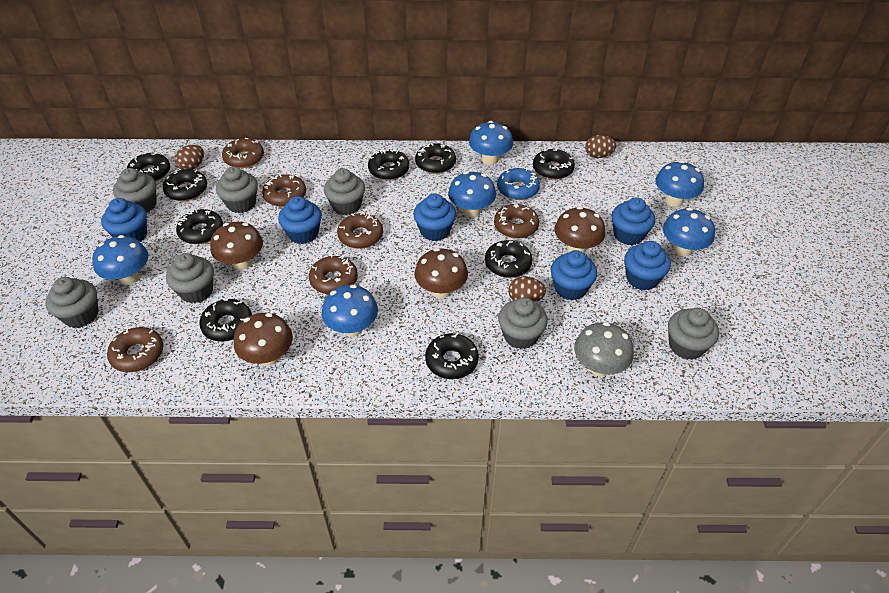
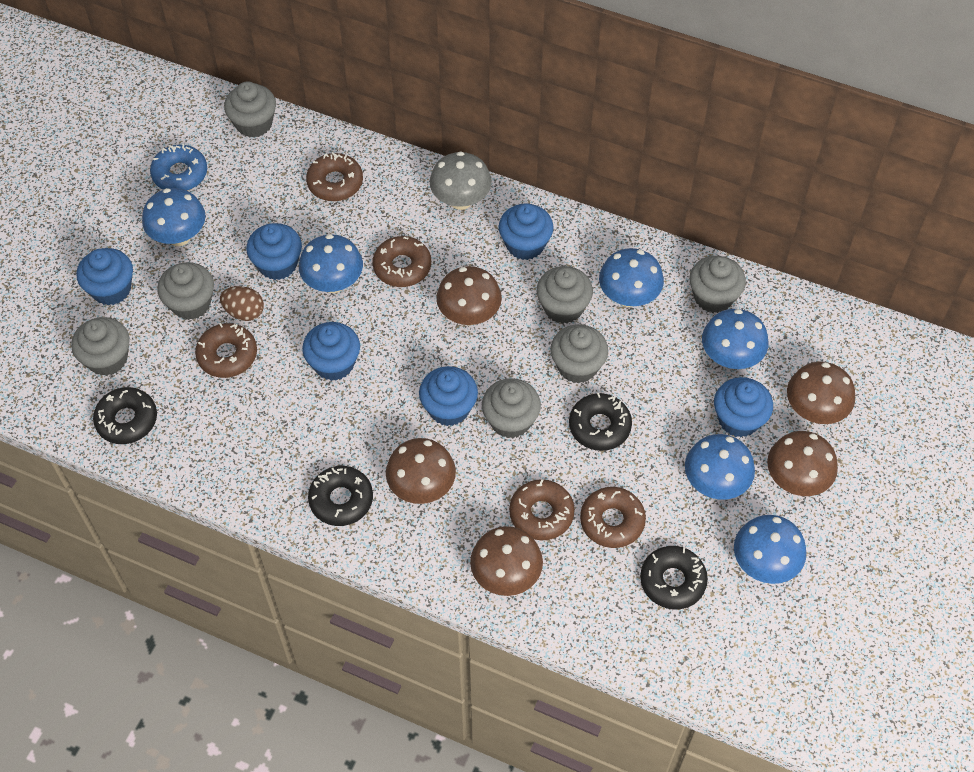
black donut: [127,152,170,182] [163,169,207,201] [176,209,223,244] [199,299,252,342] [368,149,409,180] [415,143,456,174] [425,333,479,379] [485,240,532,278] [533,148,575,180] = 9 -> [93,387,157,444] [308,466,373,526] [569,393,632,451] [640,546,708,609] = 4
brown donut: [107,327,163,372] [222,138,264,168] [262,174,306,207] [309,254,358,294] [337,212,383,249] [494,204,539,239] = 6 -> [195,323,257,378] [306,152,363,201] [373,236,431,287] [509,479,575,540] [580,487,646,548] = 5
brown egg: [175,145,204,170] [508,277,546,302] [585,135,616,158] = 3 -> [220,286,264,321] = 1
brown mushroom: [210,222,263,270] [234,313,293,366] [414,248,468,298] [554,207,605,253] = 4 -> [386,438,456,504] [436,266,502,325] [470,526,543,596] [767,431,838,496] [787,362,855,424] = 5

